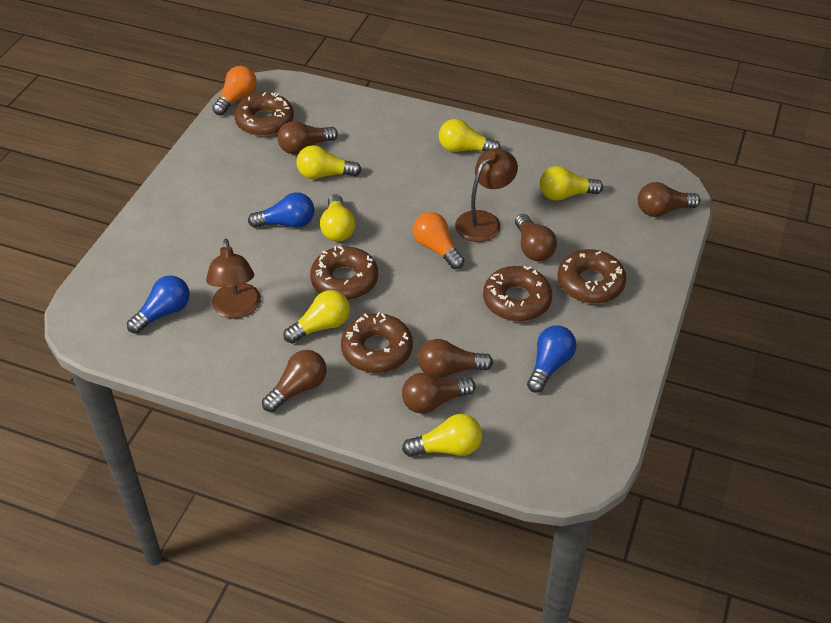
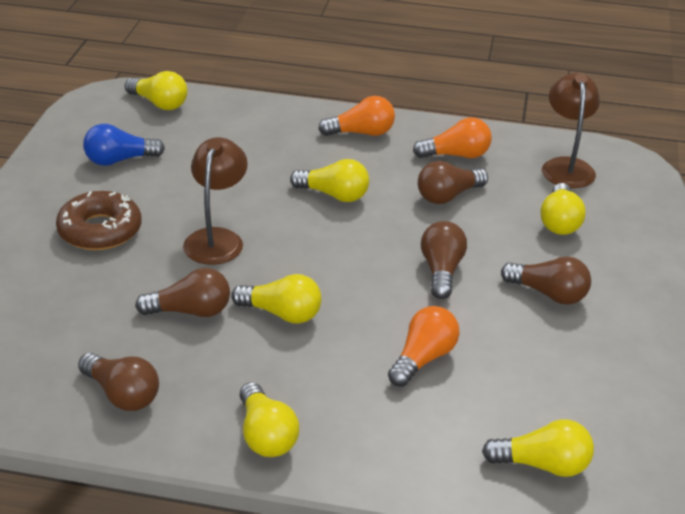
blue light bulb: [127,275,190,334] [248,192,315,228] [527,325,577,393] = 3 -> [83,124,165,166] = 1
brown donut: [234,92,294,136] [310,246,378,300] [341,312,413,373] [483,266,552,322] [557,249,626,304] = 5 -> [56,191,142,250] = 1
brown light bulb: [262,350,327,412] [278,121,338,154] [402,373,476,414] [418,339,493,378] [515,214,557,261] [638,182,701,217] = 6 -> [78,353,159,411] [135,268,230,317] [418,161,488,204] [421,221,467,299] [501,256,591,305] = 5
orange light bulb: [212,66,257,115] [413,212,464,269] = 2 -> [318,96,395,136] [388,306,459,387] [413,117,492,158] = 3

